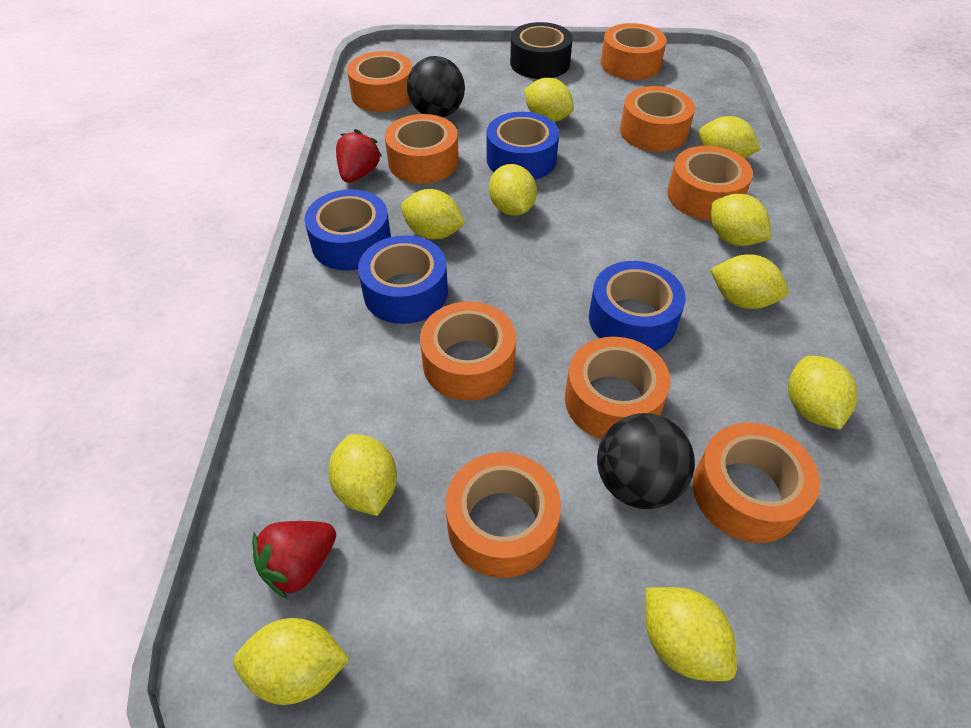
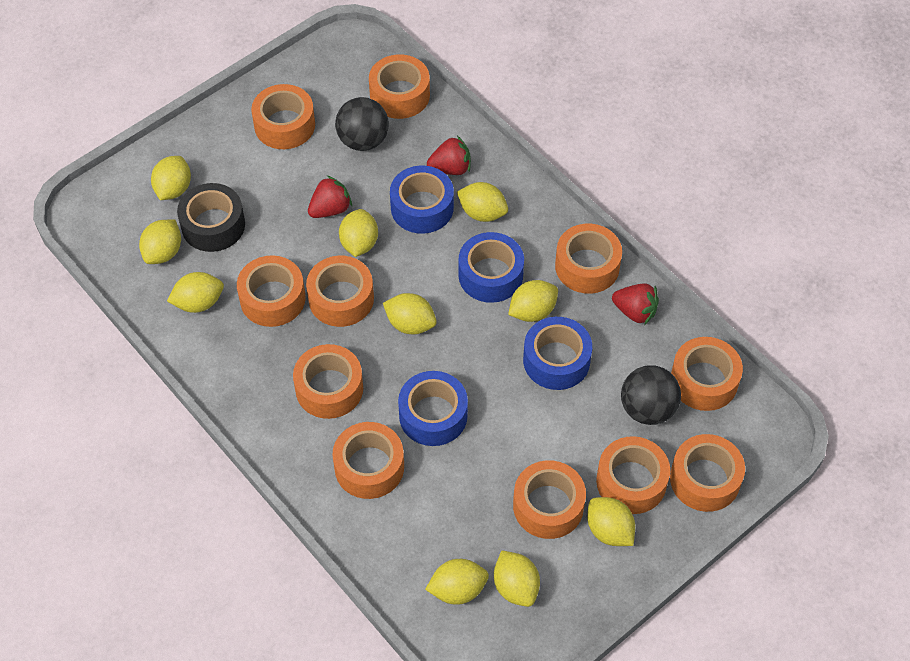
orange tape: [347,51,413,112] [385,114,459,184] [420,301,516,401] [446,452,561,578] [565,337,671,439] [601,23,667,80] [620,86,695,152] [667,146,753,220] [693,423,820,543] = 9 -> [237,255,306,327] [251,84,315,149] [293,344,363,419] [306,256,374,327] [332,422,404,499] [369,54,430,119] [513,460,586,539] [555,224,622,294] [596,436,670,514] [670,434,745,512] [671,337,743,411] = 11
red strawberry: [252,521,336,599] [336,129,382,183] = 2 -> [308,175,352,218] [427,136,471,175] [612,283,659,325] = 3

